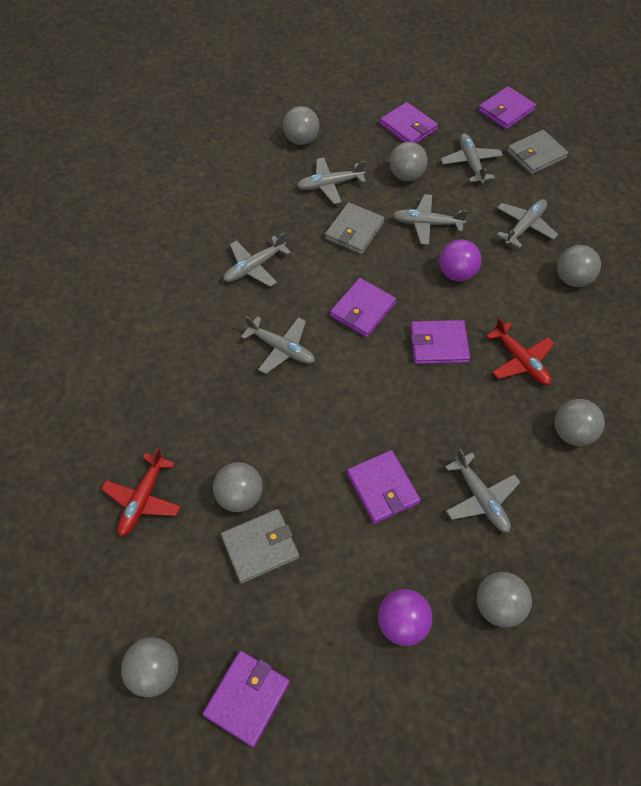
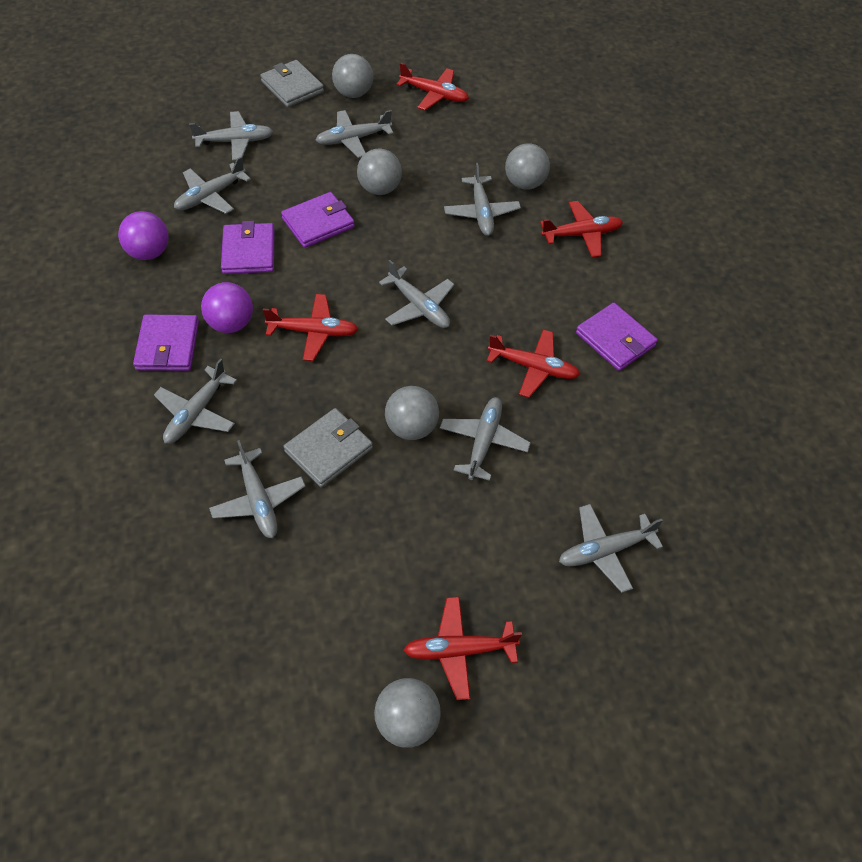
grey ball: [121,637,179,697] [213,462,263,512] [283,106,320,145] [390,142,428,181] [477,572,532,628] [554,399,605,446] [557,245,601,287] = 7 -> [332,54,373,98] [357,149,402,195] [374,678,441,748] [385,386,439,440] [505,143,550,189] = 5
grey plane: [223,232,291,287] [241,316,315,374] [297,158,366,204] [392,194,468,245] [441,133,503,183] [445,449,520,533] [497,199,558,248] = 7 -> [154,359,237,444] [174,156,251,214] [189,111,274,161] [209,440,306,538] [316,110,393,158] [379,260,455,328] [440,397,531,481] [444,163,521,236] [559,504,663,593] = 9
grey wallet: [221,509,299,584] [325,202,385,254] [507,130,568,175] = 3 -> [260,60,324,107] [283,408,373,487] = 2
purple wallet: [203,651,290,747] [330,278,396,337] [347,450,421,524] [380,102,438,143] [410,320,470,364] [478,86,536,130] = 6 -> [133,315,199,371] [221,221,275,274] [281,192,355,248] [576,303,658,371] = 4
red plane: [101,447,181,537] [486,317,554,385] = 2 -> [263,294,358,361] [396,62,469,110] [403,597,522,700] [487,330,580,398] [540,201,623,258] = 5

